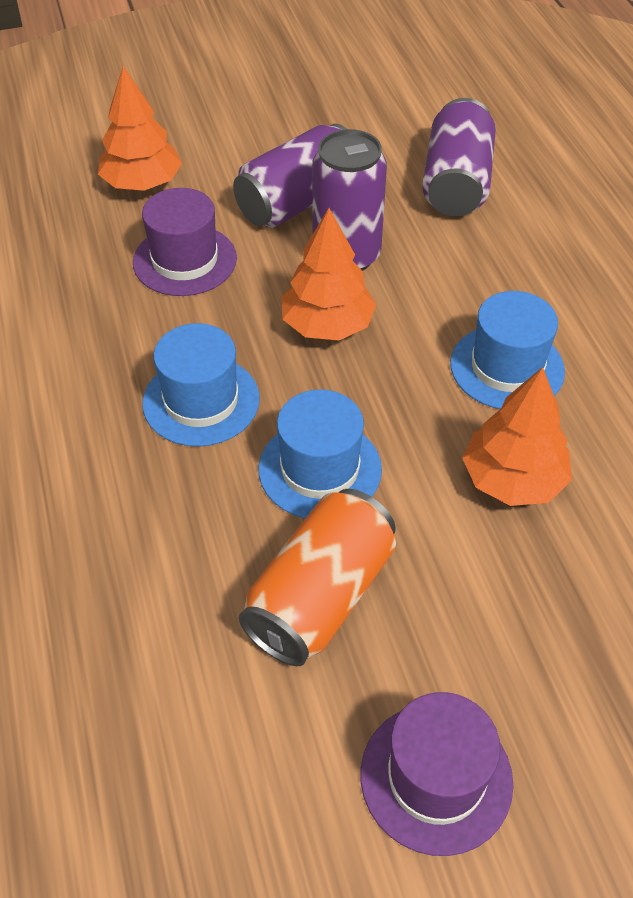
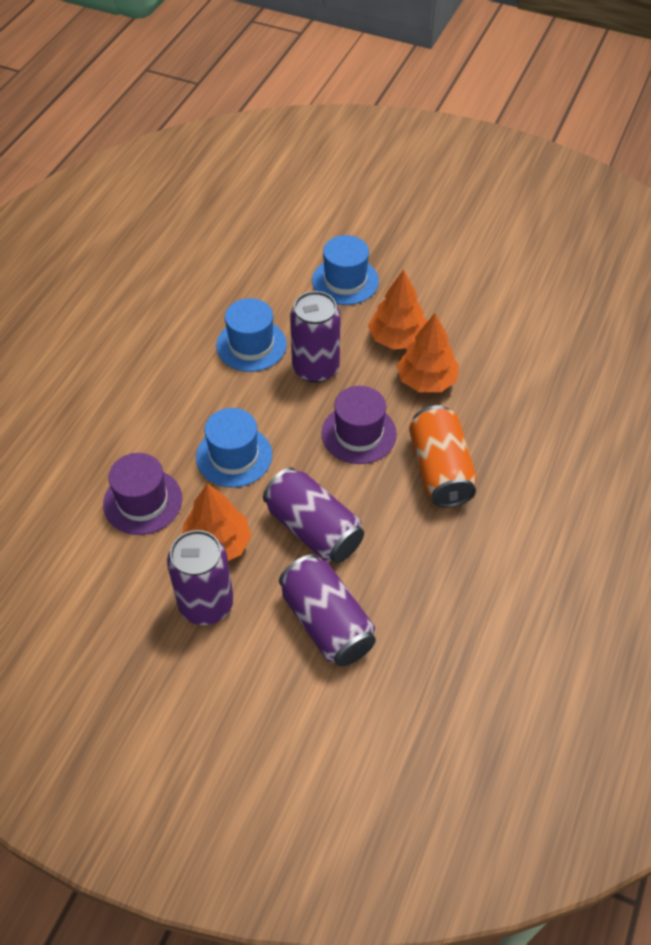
purple can: [233,124,347,228] [312,129,387,271] [422,98,496,216] = 3 -> [167,530,234,625] [263,467,364,563] [279,554,376,667] [290,291,341,383] = 4

